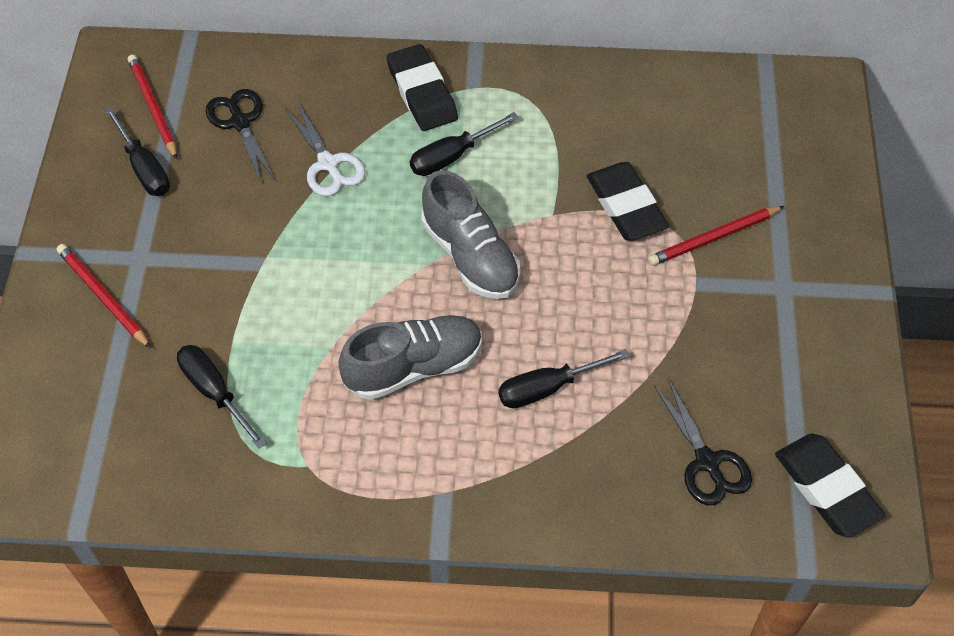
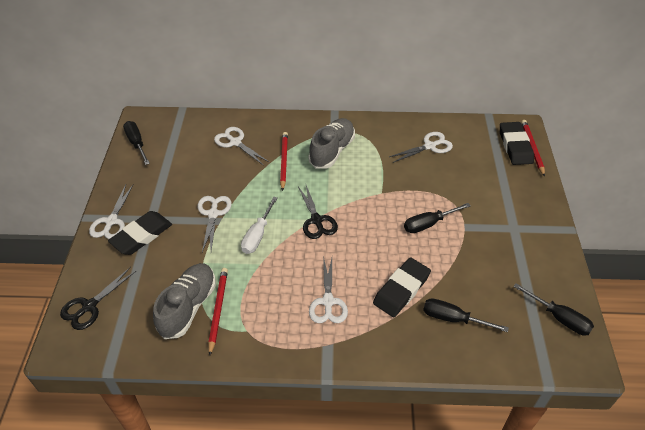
white scissors: [285,101,365,196] = 1 -> [89,184,134,239] [198,196,232,252] [214,127,269,166] [309,256,348,323] [389,132,453,163] = 5
white screwdriver: none = 0 -> [241,197,278,254] = 1

